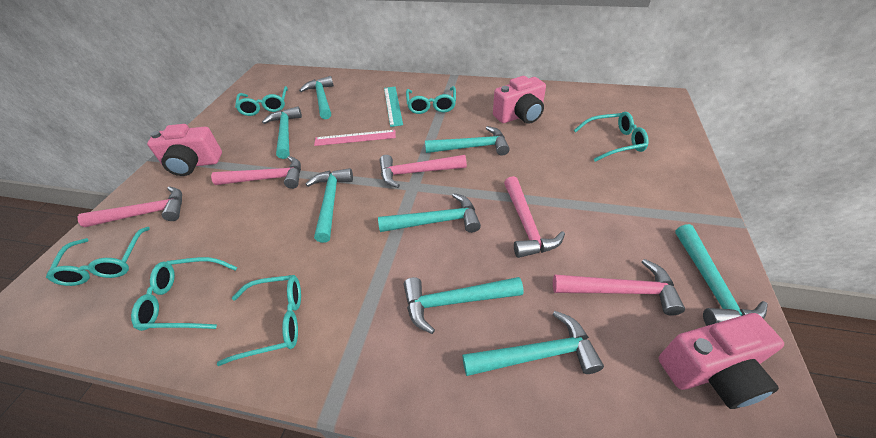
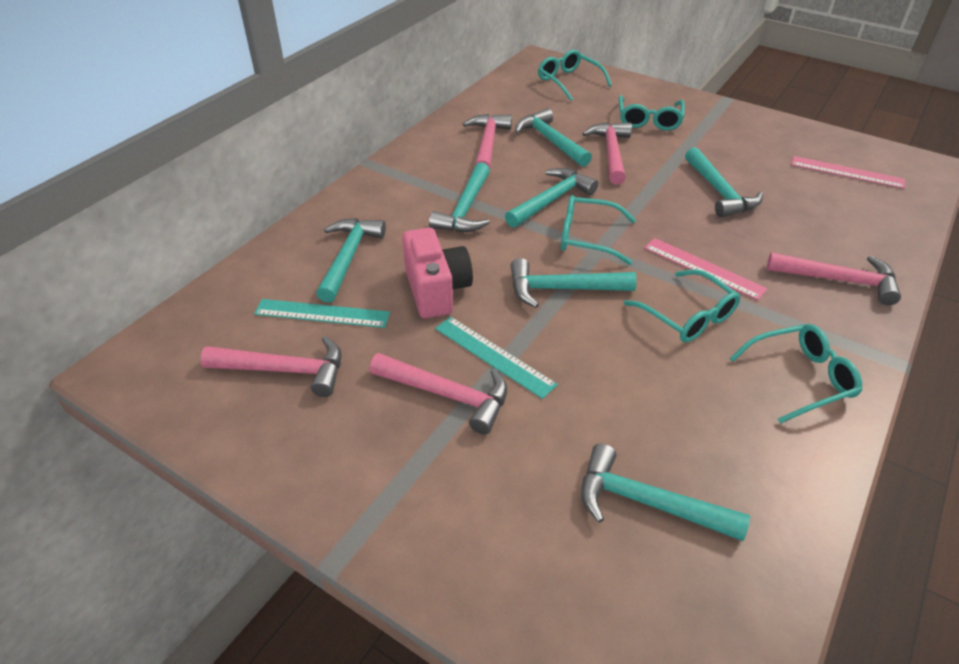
pink camera: [147,124,222,176] [493,76,546,124] [659,313,784,409] = 3 -> [402,228,473,318] = 1
pink ruler: [314,130,396,146] = 1 -> [644,238,768,300] [791,156,905,189] = 2
turquoise glasses: [46,227,150,286] [131,257,238,331] [217,275,301,366] [235,86,288,116] [406,86,456,114] [574,112,649,162] = 6 -> [538,50,612,101] [561,195,636,265] [619,95,685,131] [624,269,740,343] [729,324,862,424] = 5
turquoise hammer: [262,107,302,159] [299,76,334,119] [306,168,353,243] [378,193,481,233] [404,277,524,334] [425,126,510,155] [462,311,604,376] [675,224,768,326] = 8 -> [316,218,386,303] [429,162,490,232] [505,168,598,228] [510,258,637,308] [515,108,592,167] [581,444,750,541] [685,147,763,217] = 7
turquoise ruler: [384,87,403,127] = 1 -> [254,299,390,328] [435,317,558,399] = 2

